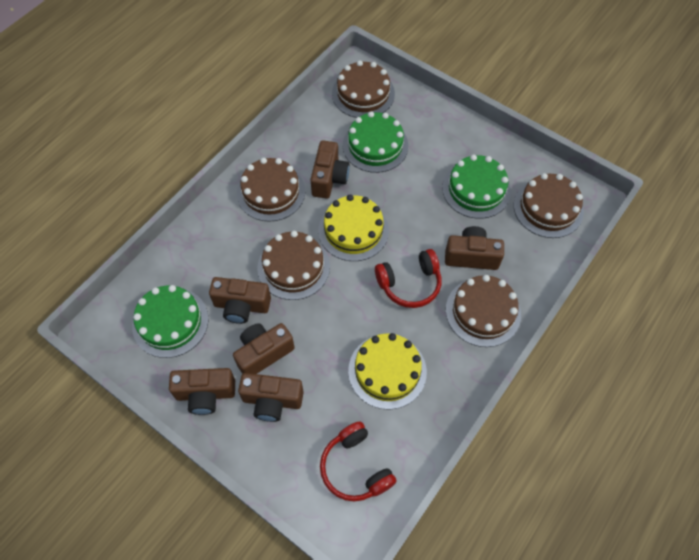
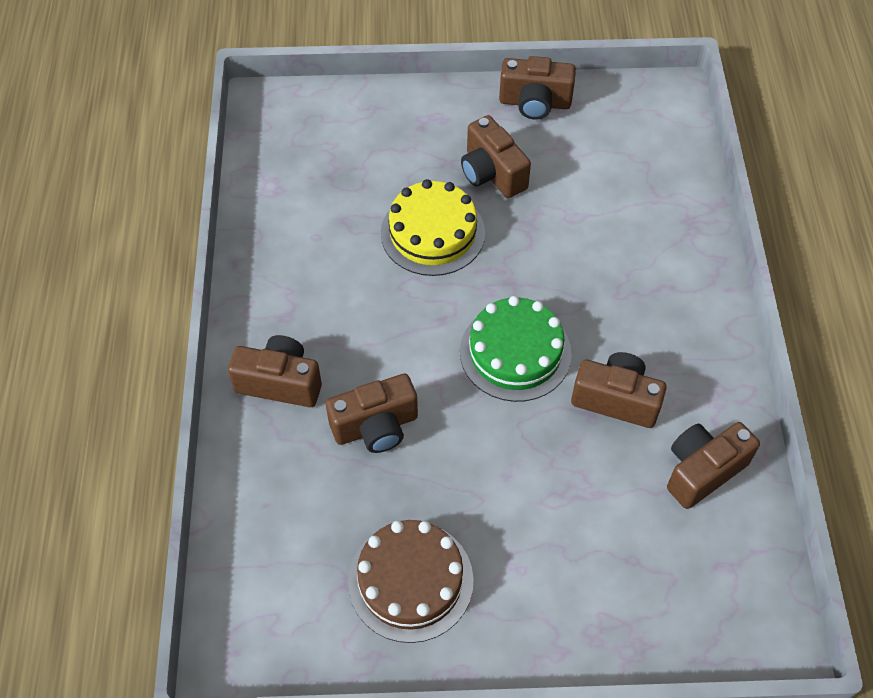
brown cake: [237,158,305,222] [257,231,330,300] [332,60,395,118] [446,275,521,347] [514,173,584,238] = 5 -> [348,520,474,643] = 1
green cake: [132,285,209,358] [343,111,408,173] [442,155,511,219] = 3 -> [460,296,572,402] = 1
red headphones: [320,421,397,502] [375,249,442,308] = 2 -> none = 0
yellow cake: [318,195,389,261] [348,333,427,410] = 2 -> [381,179,485,276] = 1

